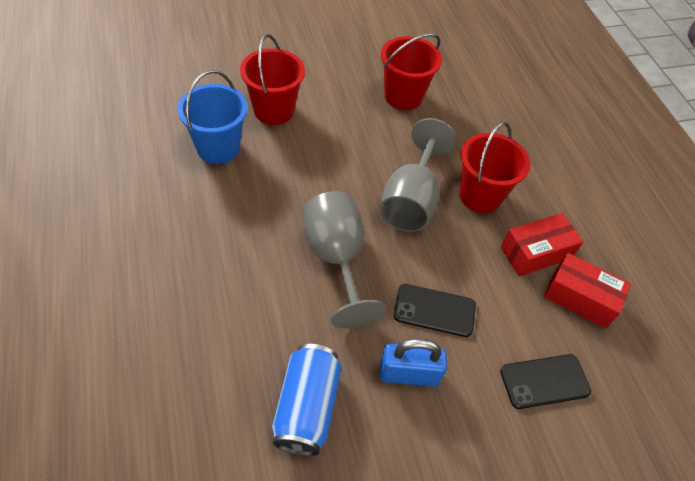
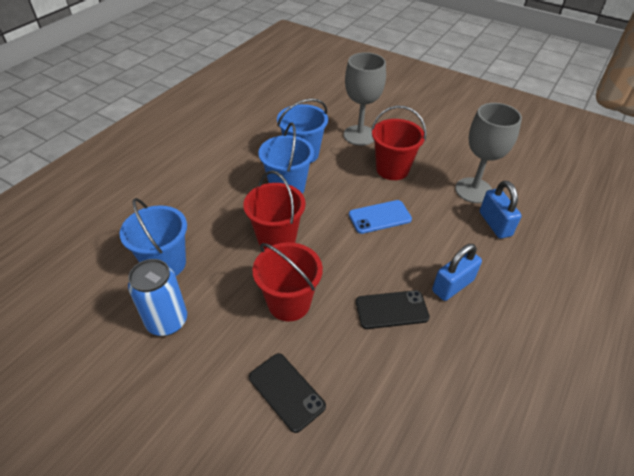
blue bucket: [177,70,247,164] = 1 -> [120,198,187,276] [258,122,314,194] [277,99,328,163] = 3
blue padlock: [380,339,447,387] = 1 -> [432,244,482,301] [480,181,522,239] = 2
blue phone: none = 0 -> [349,200,412,234] = 1
red box: [500,213,583,276] [544,253,631,328] = 2 -> none = 0

